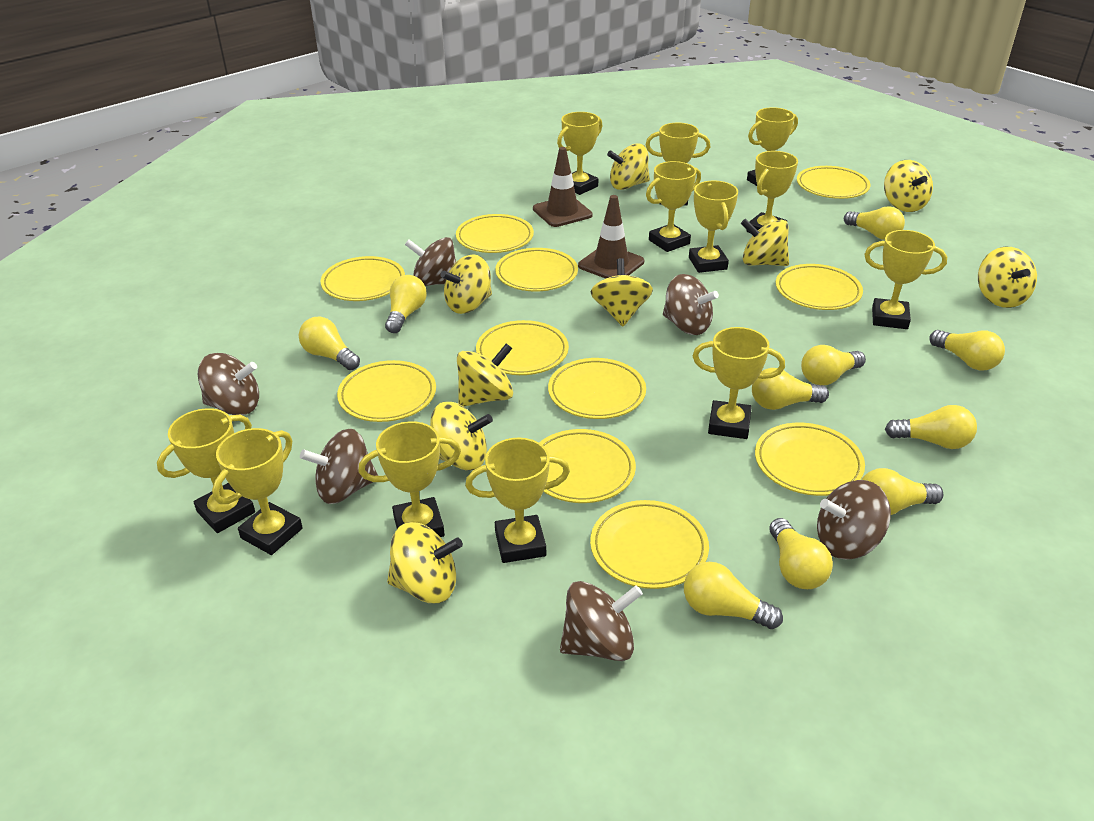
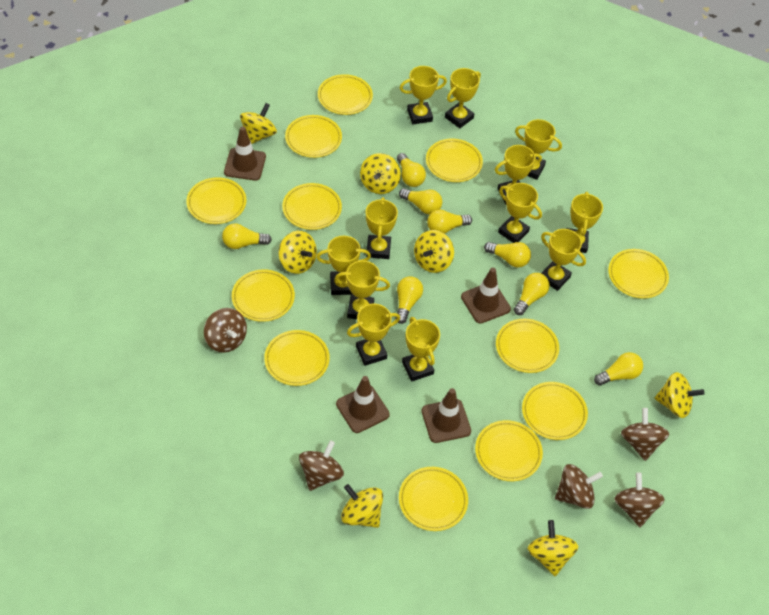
brown spinning top: [198,353,259,415] [300,429,378,504] [405,237,456,286] [560,581,643,661] [663,274,719,335] [817,480,891,560] = 6 -> [204,308,247,353] [299,440,344,491] [555,464,603,509] [614,472,665,527] [621,408,669,461] = 5
brown traffic cone: [533,147,593,227] [578,195,644,279] = 2 -> [224,126,266,181] [336,376,390,433] [421,388,471,443] [461,268,511,324] = 4
yellow light bulb: [299,317,360,370] [385,275,427,333] [684,562,783,629] [752,368,829,410] [769,518,833,589] [801,345,866,386] [844,206,905,240] [861,468,943,515] [885,405,977,449] [929,330,1005,371] = 10 -> [222,223,272,249] [396,276,423,324] [397,153,426,187] [399,188,442,214] [427,210,472,234] [484,242,531,268] [514,273,550,315] [594,352,643,386] = 8
yellow plate: [321,256,405,301] [337,360,436,422] [456,214,534,253] [476,320,569,375] [495,248,578,291] [539,429,636,503] [548,358,646,419] [590,500,709,589] [755,423,865,496] [776,264,863,310] [797,166,870,199] = 11 -> [186,177,246,224] [232,270,295,322] [264,330,330,386] [282,183,342,230] [285,115,342,158] [318,74,373,115] [399,467,468,531] [426,139,483,182] [475,420,543,481] [496,319,559,373] [522,382,588,440] [608,249,669,299] = 12
yellow spinning top: [387,522,463,603] [430,402,493,470] [440,255,492,314] [457,343,513,407] [591,258,653,326] [607,143,650,190] [741,219,789,266] [884,160,933,212] [978,247,1037,308] = 9 -> [240,103,277,144] [279,231,317,274] [341,484,383,528] [360,153,401,194] [414,230,454,273] [528,520,578,576] [655,372,705,418] = 7

